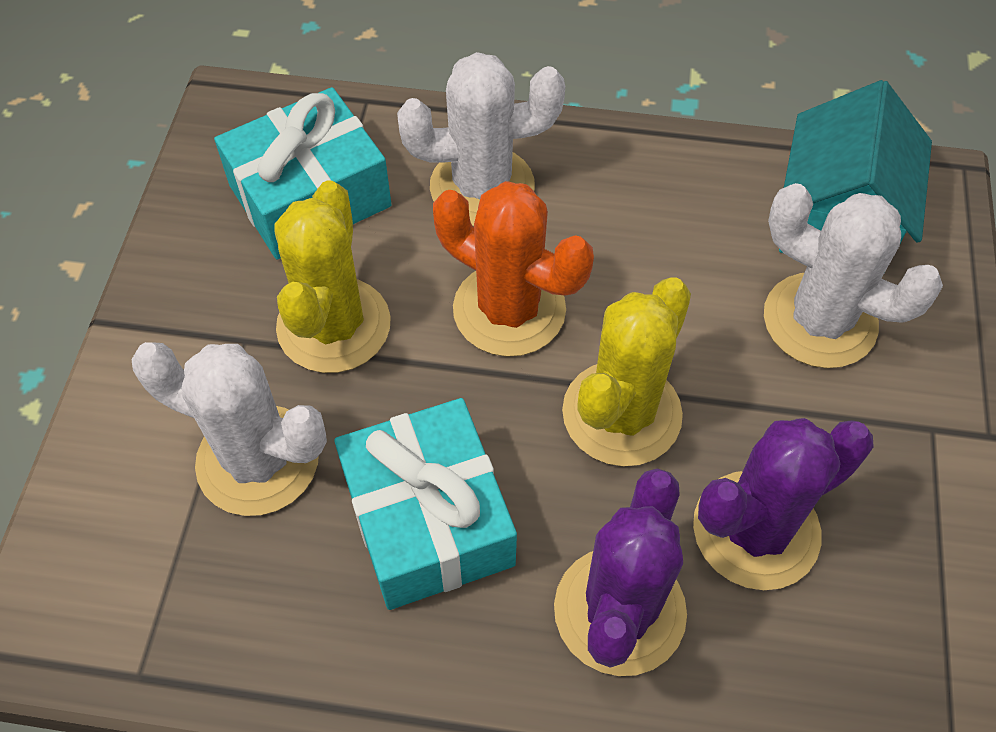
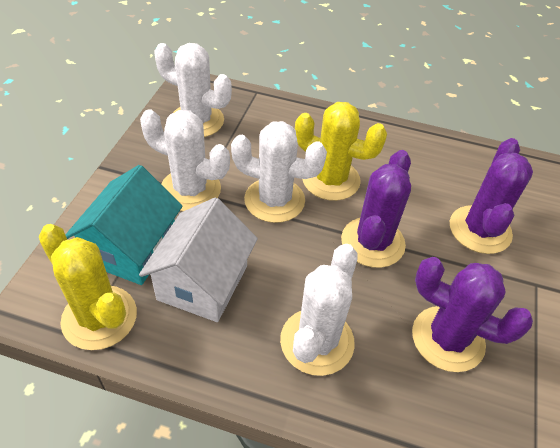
orange cactus: [433,181,594,357] = 1 -> none = 0
purple cactus: [554,468,687,676] [693,418,874,590] = 2 -> [341,150,411,268] [412,257,533,372] [450,138,533,254] = 3
turquoise gift: [214,87,392,259] [334,398,517,610] = 2 -> none = 0
white cactus: [131,342,327,516] [397,52,565,227] [764,183,943,368] = 3 -> [140,109,230,211] [154,43,232,137] [231,121,327,223] [280,244,358,376] = 4
white house: none = 0 -> [139,197,258,322] = 1

